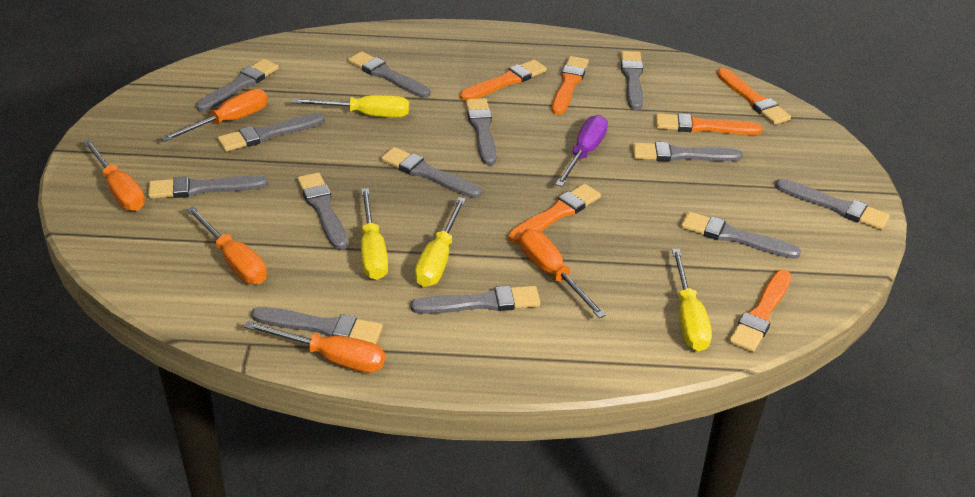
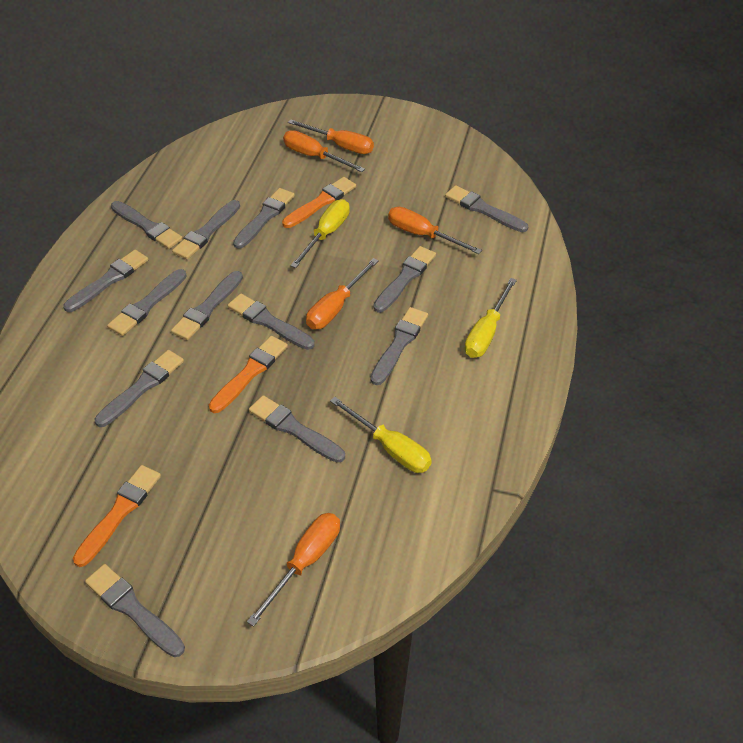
orange brush: [460,60,547,101] [508,184,601,243] [552,56,589,115] [656,113,763,135] [717,68,791,125] [729,270,791,352] = 6 -> [73,465,161,567] [209,336,288,413] [282,177,356,228] = 3
purple screwdriver: [555,115,608,187] = 1 -> none = 0
yellow screwdriver: [292,95,409,118] [361,188,388,280] [415,197,466,287] [672,249,712,351] = 4 -> [290,199,350,268] [330,397,432,473] [465,278,517,358] = 3

